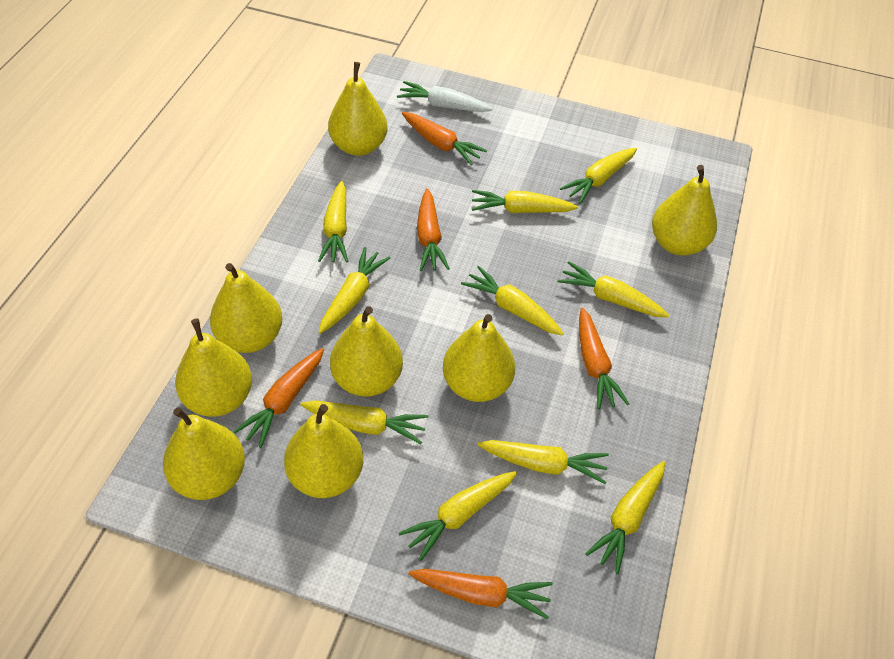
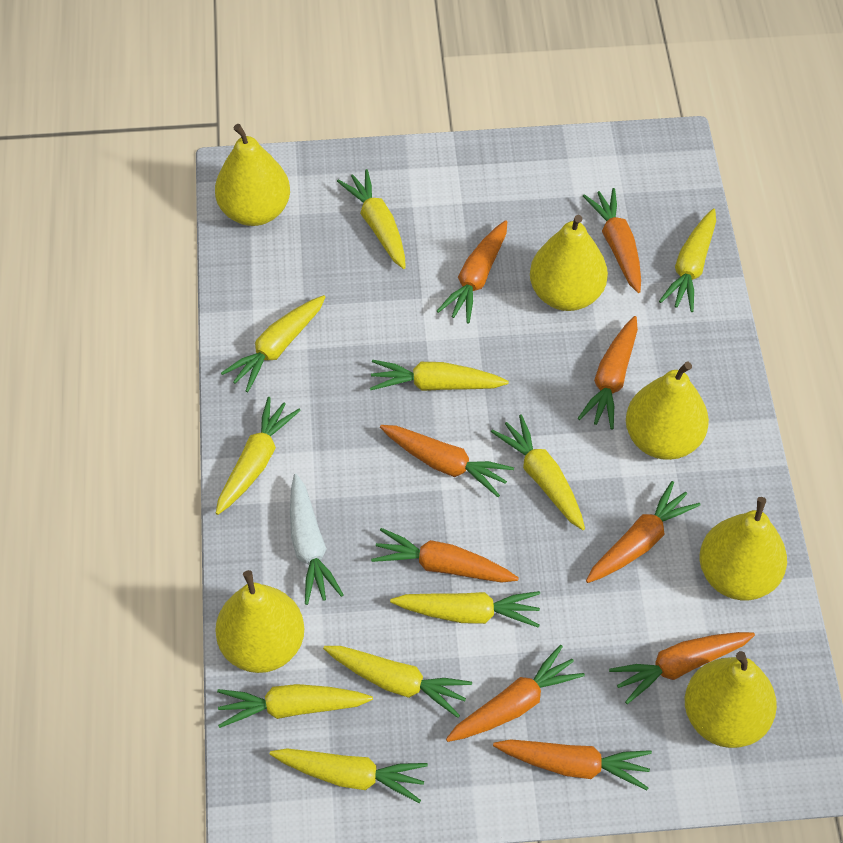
orange carrot: [234,348,324,448] [402,112,487,165] [408,569,553,620] [417,188,450,271] [579,307,629,409] = 5 -> [371,528,519,583] [380,425,514,497] [437,220,507,323] [446,645,585,742] [493,739,652,790] [578,316,638,430] [583,188,641,293] [586,481,700,583] [609,632,755,704] = 9
yellow pear: [163,407,245,500] [175,318,252,417] [210,263,282,353] [284,404,363,498] [328,62,387,156] [330,306,403,397] [443,314,515,402] [652,165,717,256] = 8 -> [215,124,290,226] [215,570,304,673] [530,215,608,311] [626,362,709,460] [685,651,777,748] [700,497,787,600] = 6

